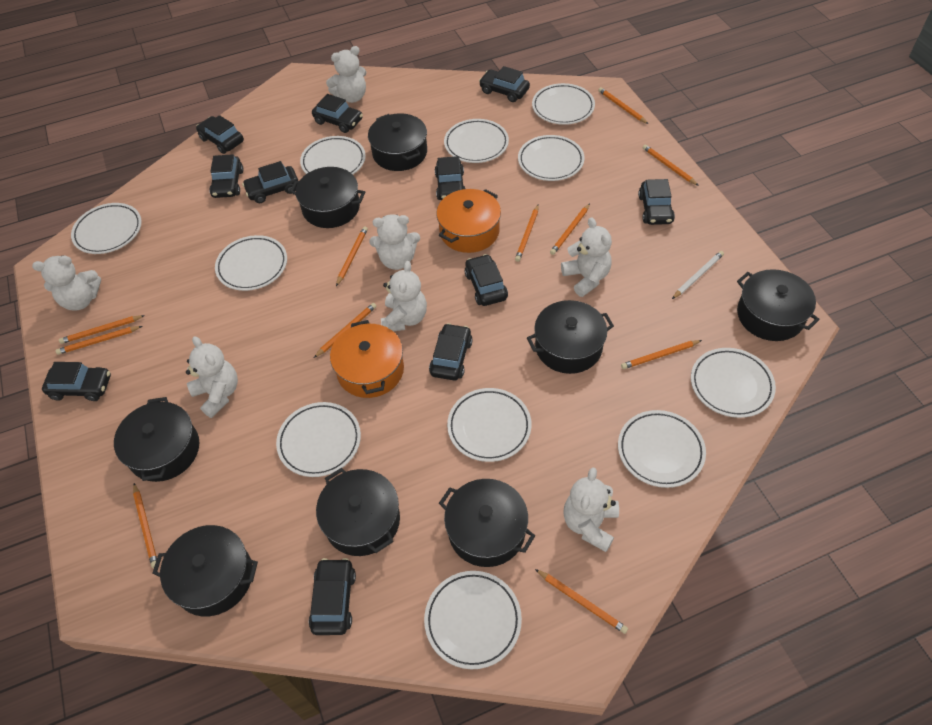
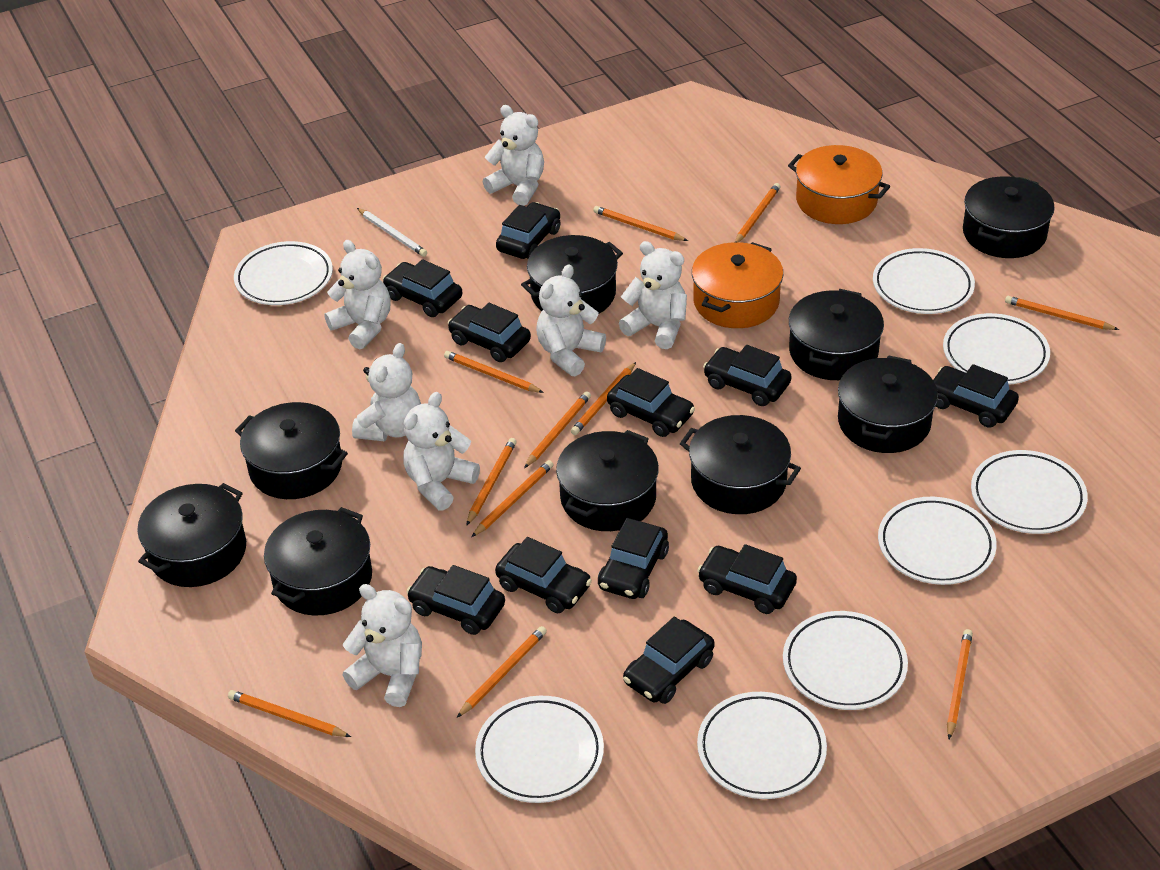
black pot: [114,397,199,482] [152,525,258,617] [290,167,365,228] [316,468,400,556] [368,113,427,171] [439,479,535,567] [527,300,614,374] [737,269,820,341] = 8 -> [137,483,246,587] [235,402,348,499] [264,507,372,615] [521,235,623,313] [556,430,659,531] [680,415,801,514] [789,289,884,380] [838,355,938,453] [963,176,1055,258] = 9
white plate: [71,203,142,254] [215,235,287,291] [276,402,361,477] [300,136,366,174] [424,571,522,669] [444,119,509,163] [447,388,532,462] [518,135,584,181] [532,83,595,125] [618,410,706,488] [691,348,776,418] = 11 -> [234,241,333,305] [475,696,604,803] [697,692,827,799] [783,611,908,710] [873,248,975,314] [878,497,997,585] [943,313,1050,385] [971,450,1088,534] = 8

